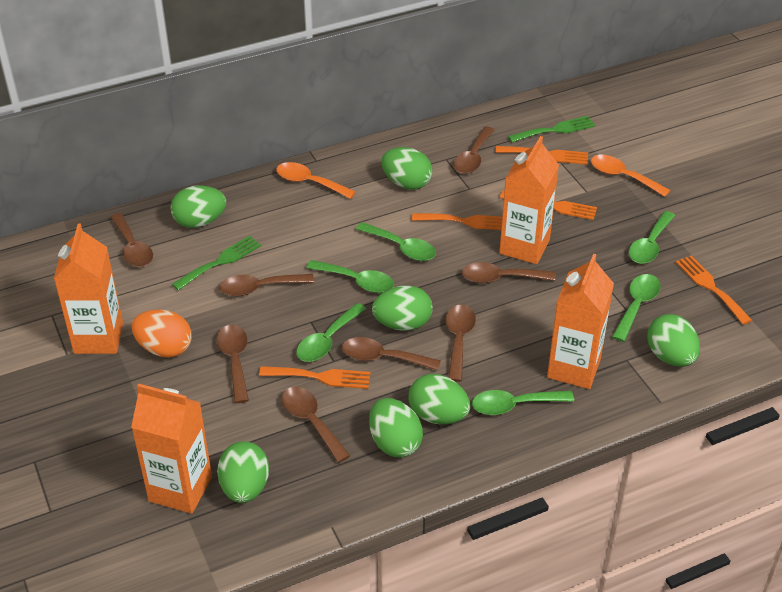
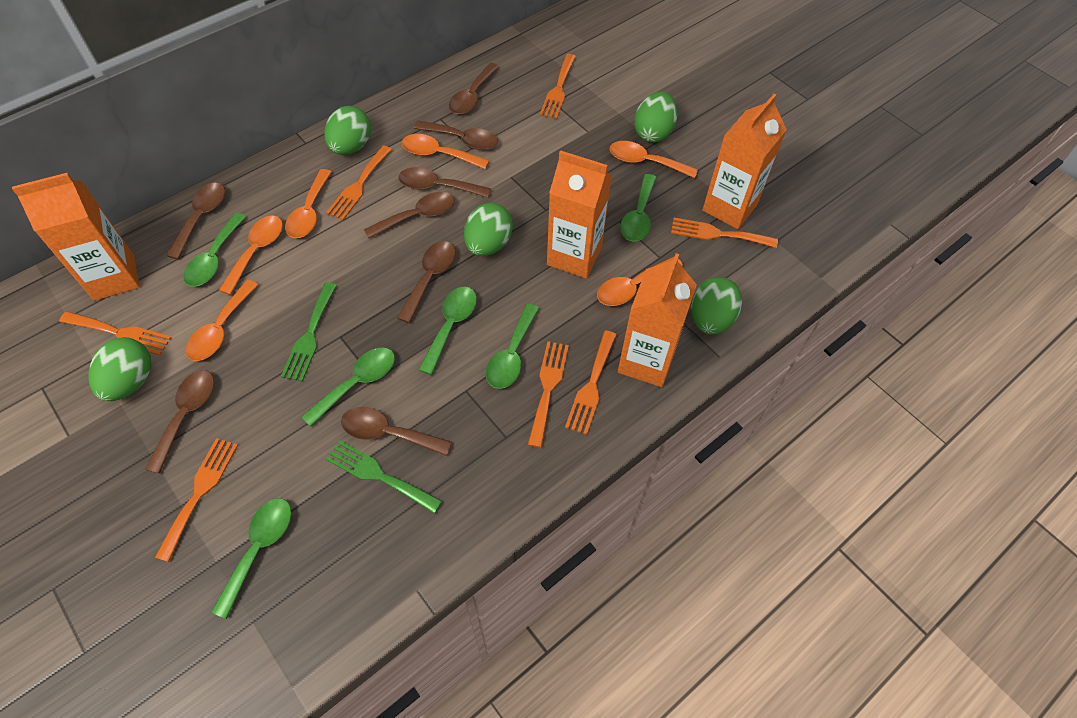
green egg: [171,185,226,228] [217,441,269,503] [369,398,423,458] [372,285,432,331] [381,147,432,190] [408,374,470,424] [647,314,700,367] = 7 -> [88,337,151,401] [324,106,371,155] [464,203,513,256] [634,92,677,142] [691,277,742,334] = 5
orange egg: [132,310,192,358] = 1 -> none = 0
orange fork: [259,366,371,389] [412,213,502,230] [496,146,588,165] [500,191,597,220] [676,255,752,325] = 5 -> [59,311,172,355] [155,438,238,562] [326,146,392,220] [528,341,569,448] [540,54,576,119] [565,331,617,435] [671,218,778,248] = 7
orange spoon: [276,162,356,199] [591,155,671,197] = 2 -> [186,280,259,361] [219,215,283,295] [285,169,332,238] [402,134,489,169] [597,256,683,306] [610,141,698,178] = 6

